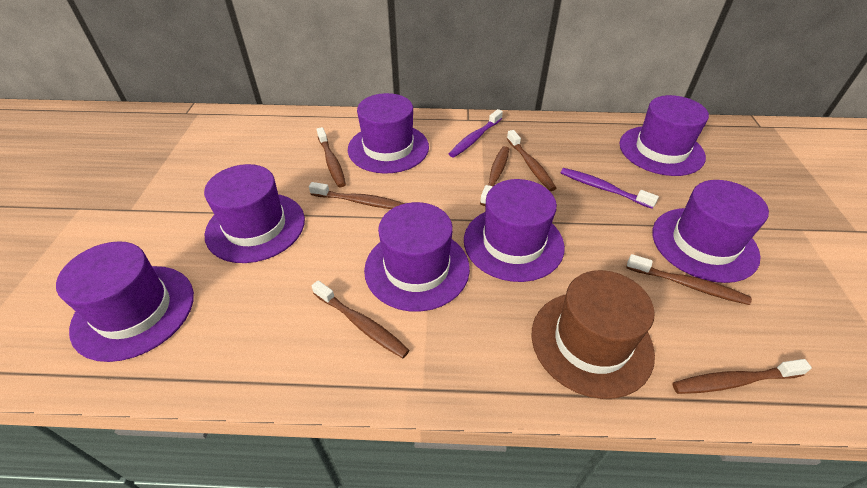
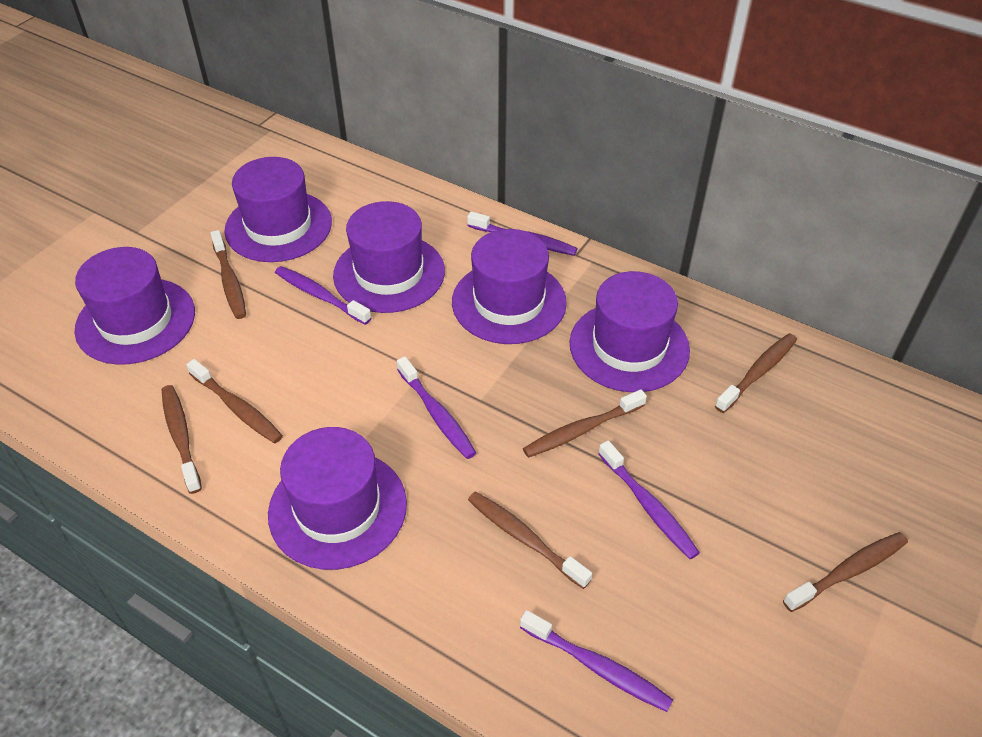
brown hat: [532,270,655,399] = 1 -> none = 0
purple hat: [56,241,194,362] [204,164,305,263] [348,93,429,174] [364,202,470,312] [464,179,565,282] [619,95,709,176] [652,180,769,283] = 7 -> [75,247,195,365] [224,157,332,262] [268,427,407,570] [333,201,445,313] [452,229,567,344] [570,271,690,392] = 6
purple toothbrush: [449,109,503,157] [561,168,659,209] = 2 -> [275,266,371,325] [397,356,476,459] [467,211,578,256] [520,610,673,712] [598,441,700,559] = 5

